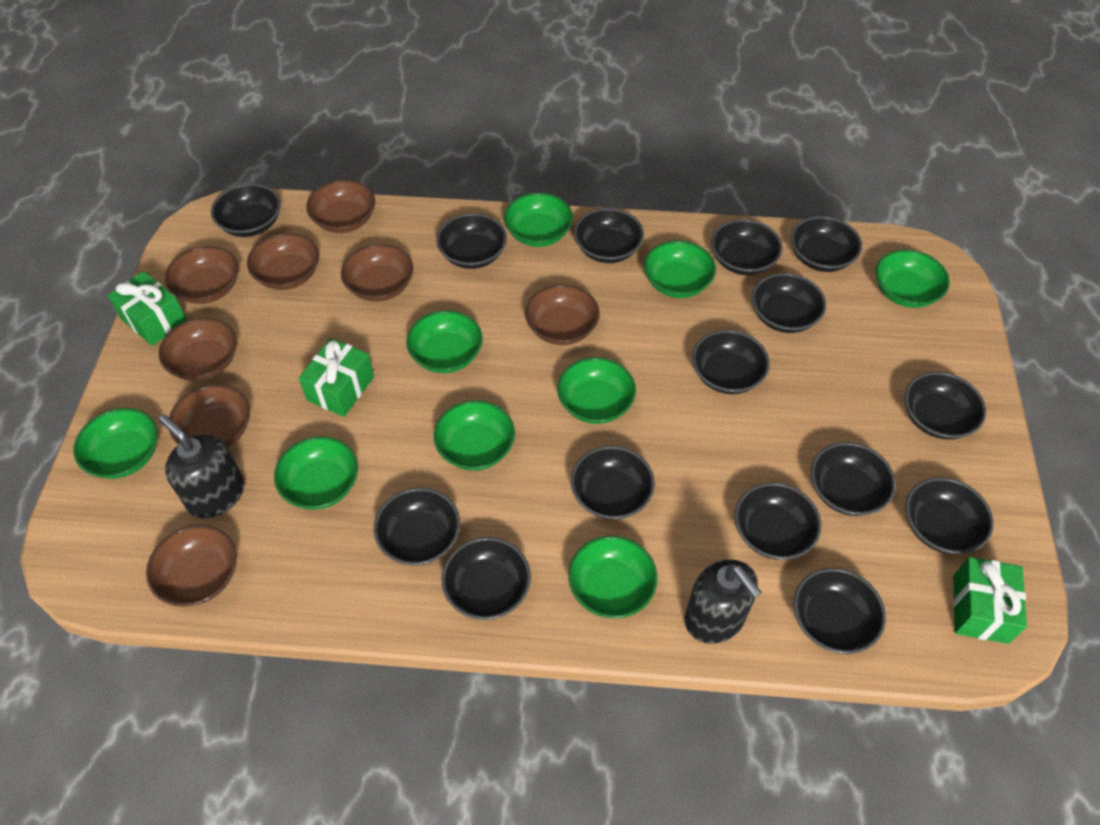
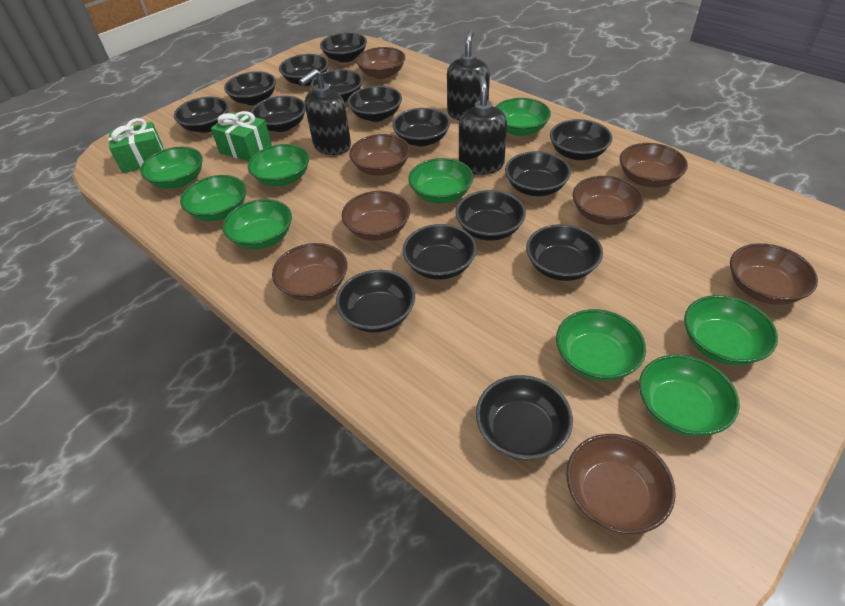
black soap dispenser: [159,415,244,519] [685,559,762,644] = 2 -> [299,69,351,155] [447,30,490,120] [459,75,507,175] = 3
green gift: [107,271,187,346] [299,338,374,417] [953,557,1027,644] = 3 -> [108,118,164,173] [211,111,272,161] = 2

